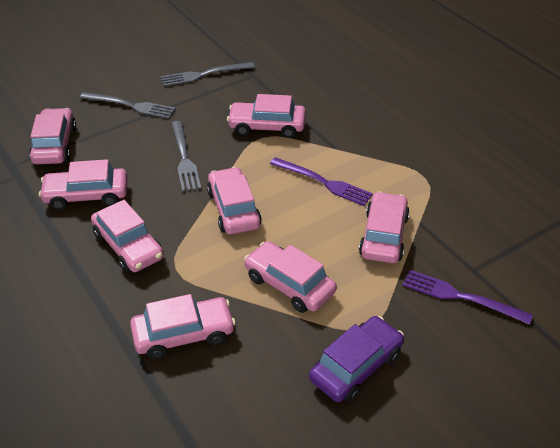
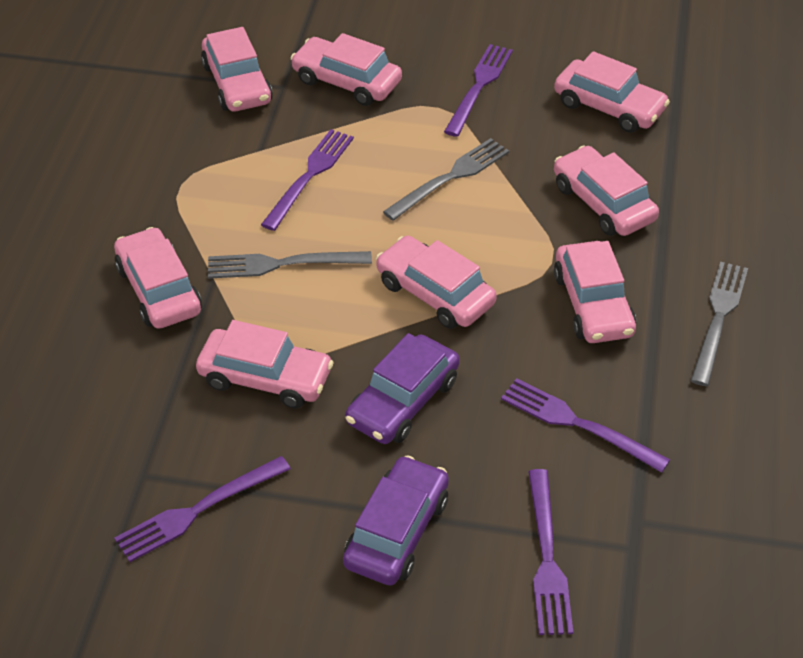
purple car: [309,316,404,402] = 1 -> [343,455,449,586] [345,333,460,444] = 2
purple fork: [270,157,373,206] [402,270,533,325] = 2 -> [114,456,291,562] [261,129,354,231] [444,44,513,137] [501,378,670,473] [528,469,573,635] = 5

